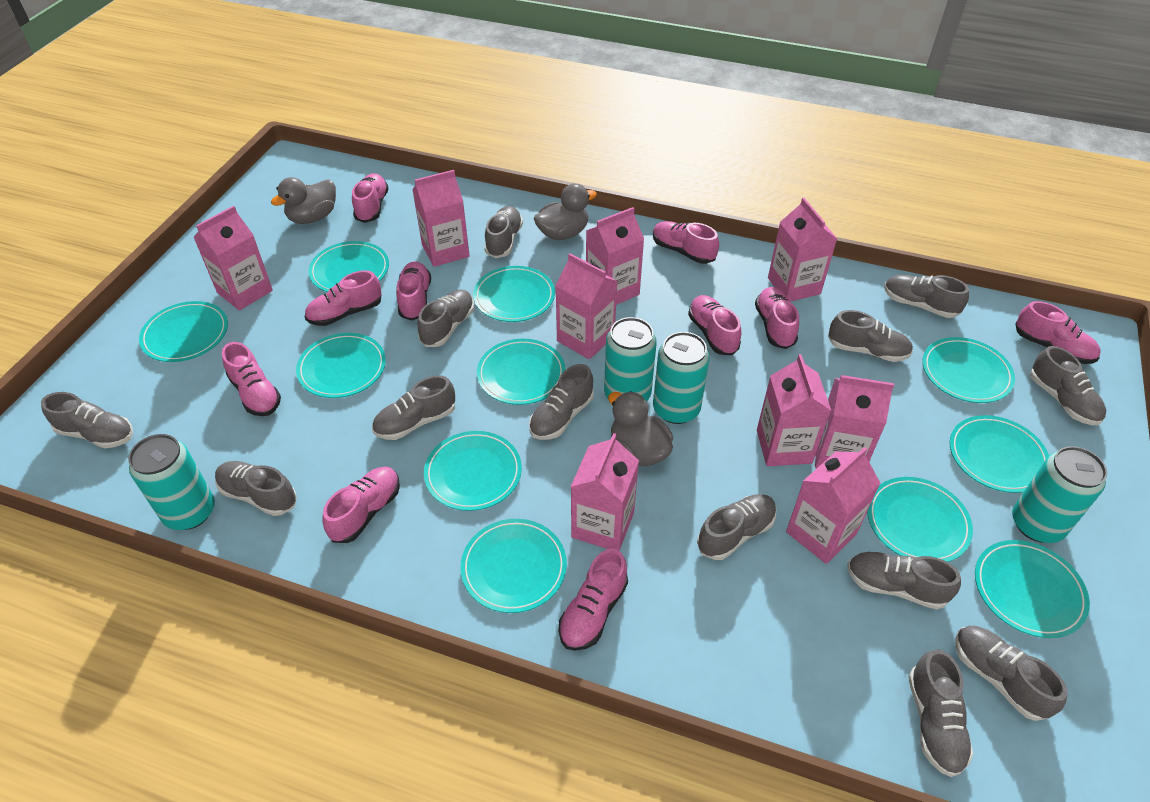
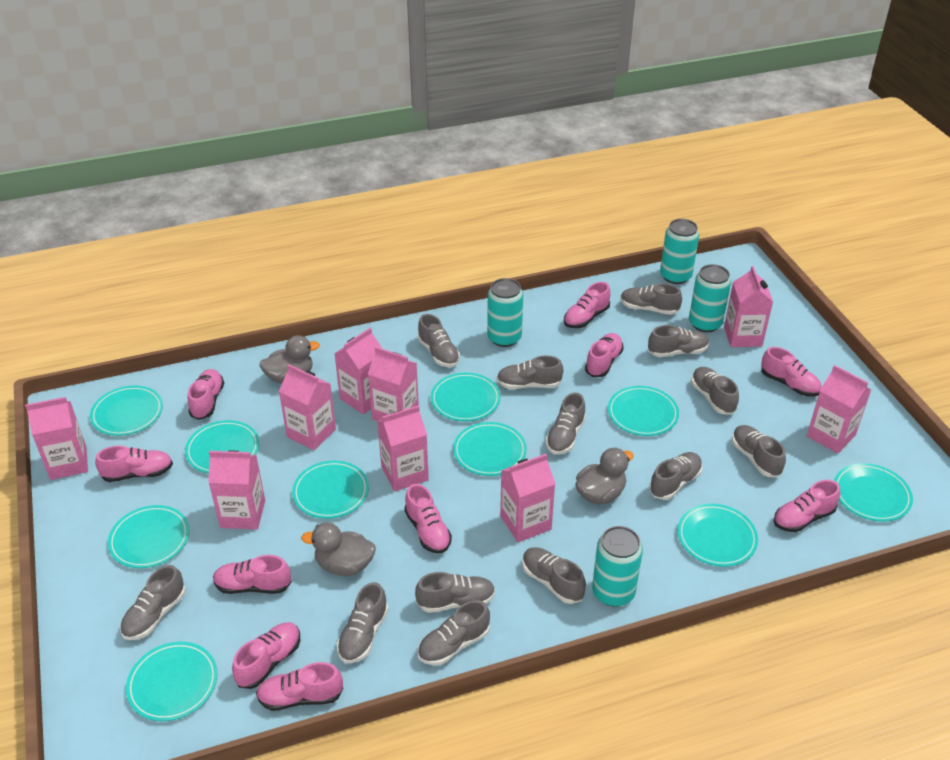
turquoise plate: [139,301,228,362] [296,333,386,398] [308,241,389,292] [424,431,522,511] [460,519,567,613] [473,266,555,322] [477,339,566,405] [867,477,973,562] [922,337,1015,403] [950,415,1049,493] [975,540,1090,638] = 11 -> [90,386,163,436] [108,505,189,568] [126,642,218,721] [185,420,260,473] [292,461,369,519] [431,373,501,422] [453,422,527,476] [608,386,679,436] [677,504,758,567] [834,463,913,522] = 10

